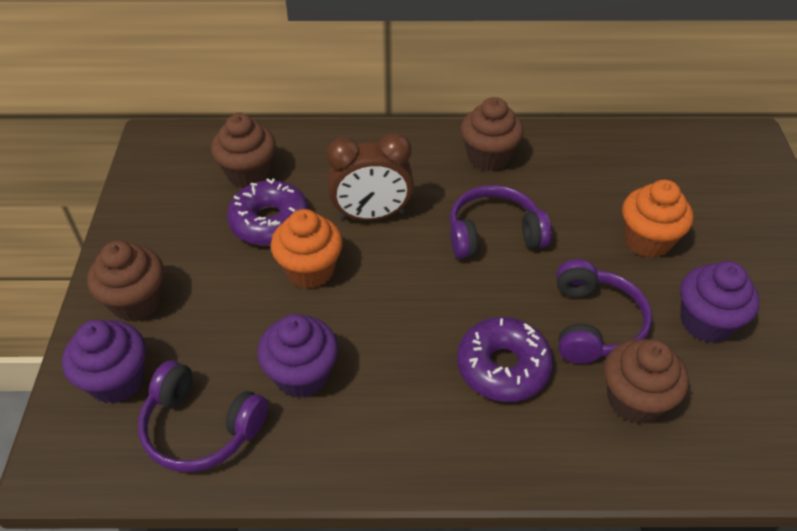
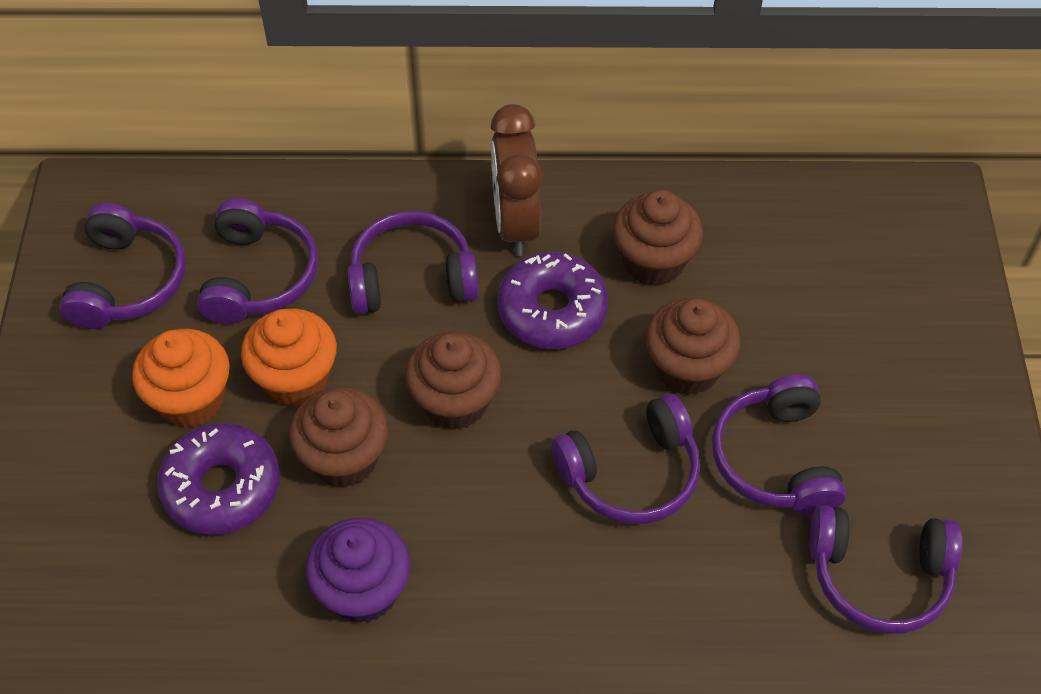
purple cupcake: [62,320,146,404] [257,314,338,398] [680,261,760,343] = 3 -> [305,518,410,623] = 1
purple headphones: [138,360,268,472] [450,185,552,259] [557,259,652,364] = 3 -> [59,203,186,329] [197,198,318,324] [348,211,479,314] [551,394,700,524] [712,374,846,515] [810,505,962,634] = 6

